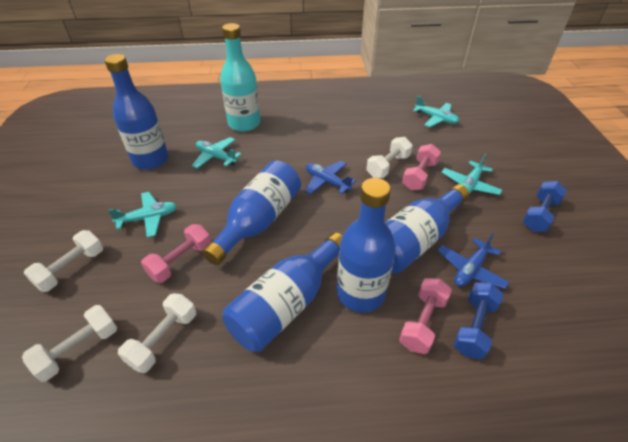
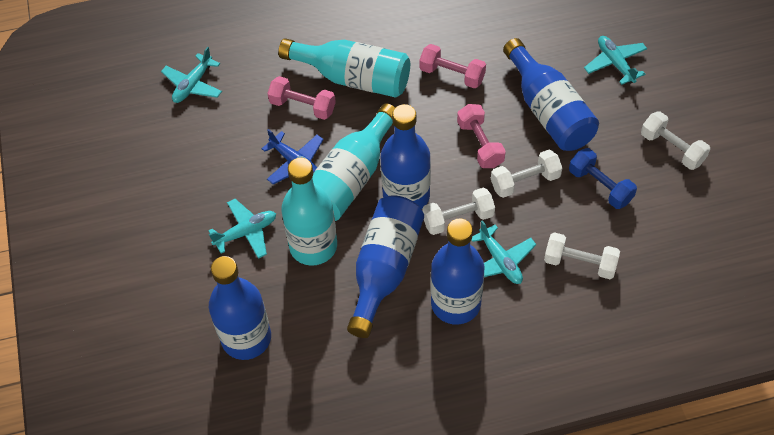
blue dumbbell: [454,282,504,360] [522,181,567,232] = 2 -> [569,148,637,209] = 1
blue plane: [305,161,356,195] [437,233,510,289] = 2 -> [262,129,324,185] = 1
turquoise bottle: [220,23,260,132] = 1 -> [278,38,410,98] [281,158,337,266] [312,103,395,221] = 3

